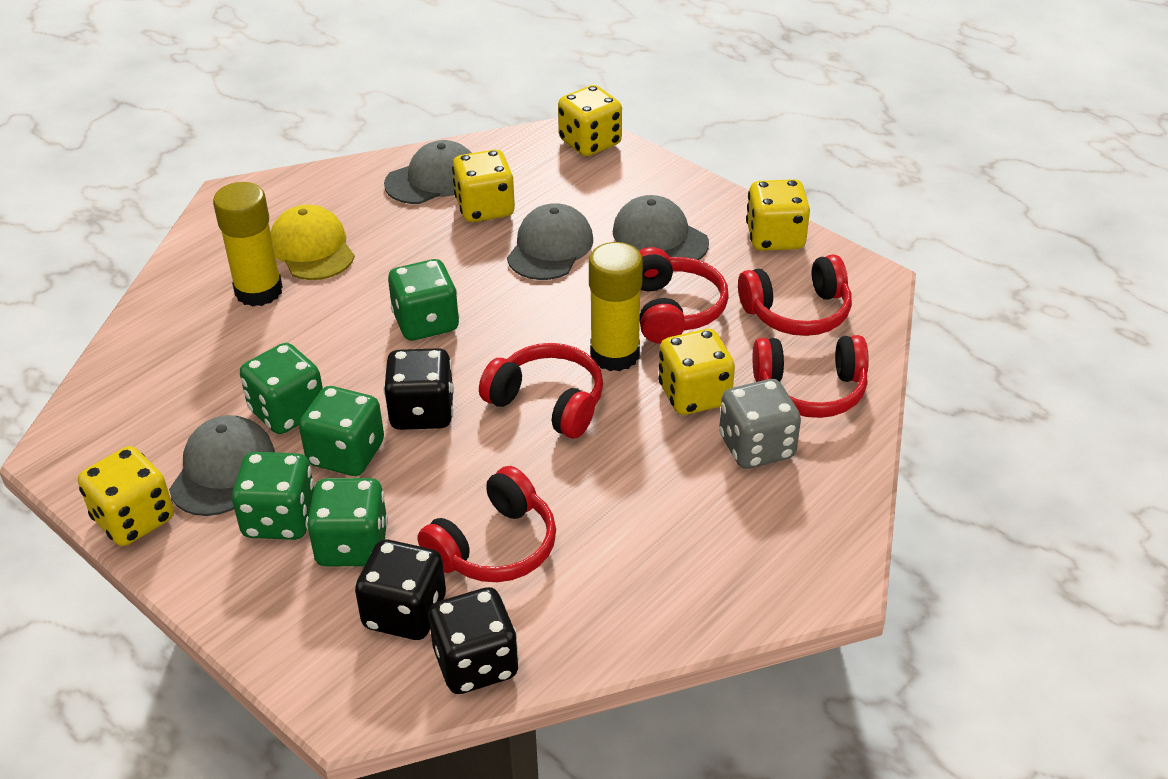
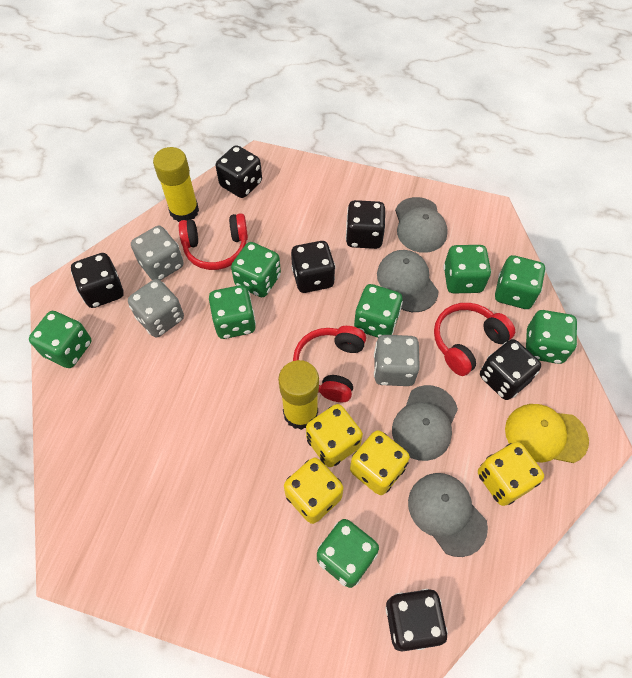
black dice: [355,540,446,640] [384,348,454,430] [429,587,519,694] = 3 -> [71,253,124,308] [216,145,262,198] [291,241,336,293] [345,200,385,249] [385,589,448,652] [480,339,541,400] = 6
green dice: [232,452,314,540] [240,343,323,434] [299,386,384,476] [306,478,388,567] [388,259,459,340] = 5 -> [29,311,91,368] [209,285,256,339] [231,242,281,297] [317,519,379,588] [354,284,403,338] [443,245,491,293] [495,255,545,309] [526,310,577,364] = 8
grey dice: [719,379,801,469] = 1 -> [128,279,184,337] [131,226,184,280] [374,335,420,386] = 3
red headphones: [418,466,556,582] [479,343,603,438] [639,247,729,344] [738,255,852,336] [753,335,869,418] = 5 -> [179,213,248,270] [293,326,366,402] [434,303,515,376] = 3
yellow dice: [78,446,174,546] [452,149,515,222] [558,85,622,156] [658,329,735,415] [746,179,810,251] = 5 -> [284,457,343,524] [306,404,363,467] [350,430,410,495] [478,442,544,506] = 4

